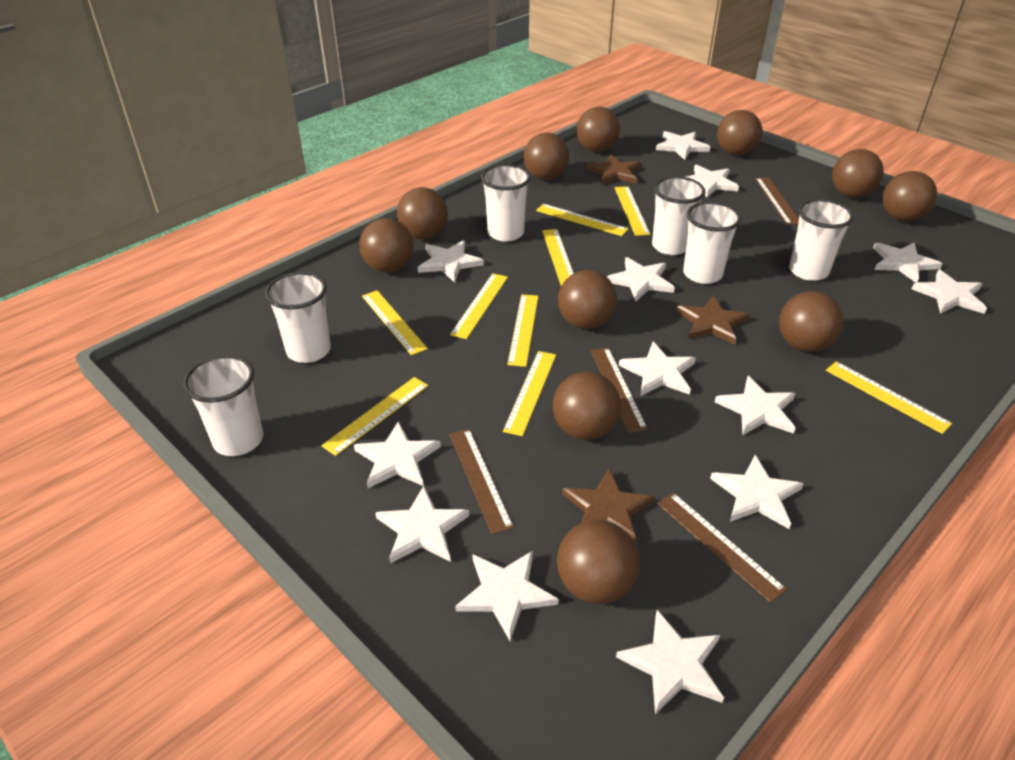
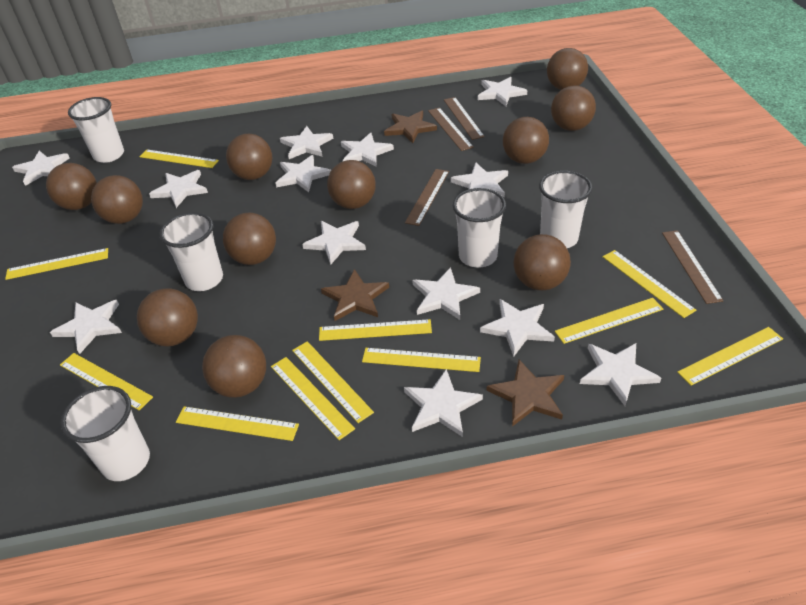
white cup: [183,355,263,456] [265,272,331,363] [481,164,531,242] [652,176,705,255] [683,202,741,284] [789,199,854,281] = 6 -> [61,386,150,481] [68,97,124,163] [160,212,223,291] [453,188,506,268] [539,171,593,248] = 5
yellow ruler: [321,377,428,456] [362,290,428,355] [450,273,508,339] [503,351,556,436] [507,294,538,367] [536,204,628,236] [542,229,574,286] [614,186,650,236] [826,361,952,434] = 9 -> [5,248,108,280] [60,353,153,411] [139,149,219,168] [176,406,299,441] [271,357,355,440] [292,341,374,423] [319,319,432,341] [362,348,481,372] [555,298,663,344] [603,250,697,318] [677,327,783,386] = 11

